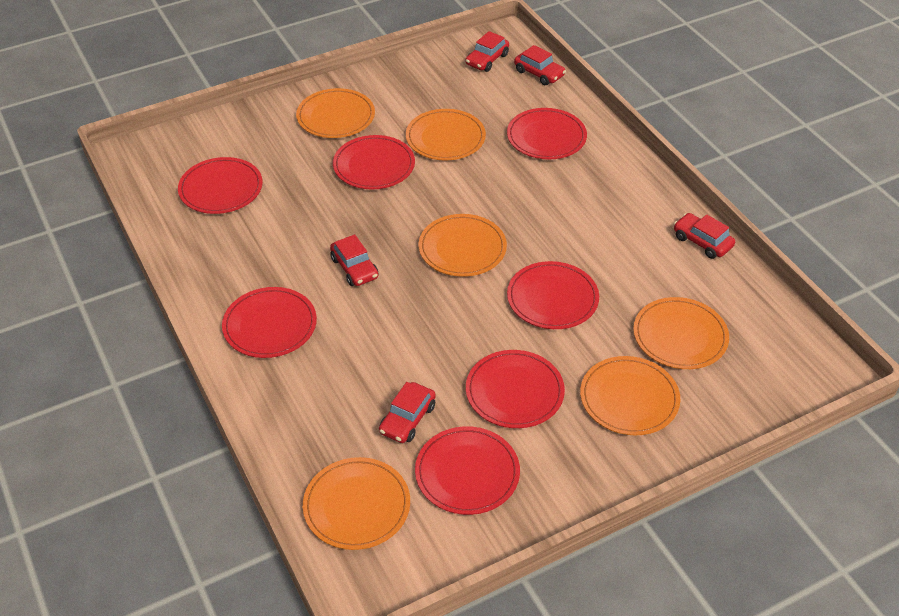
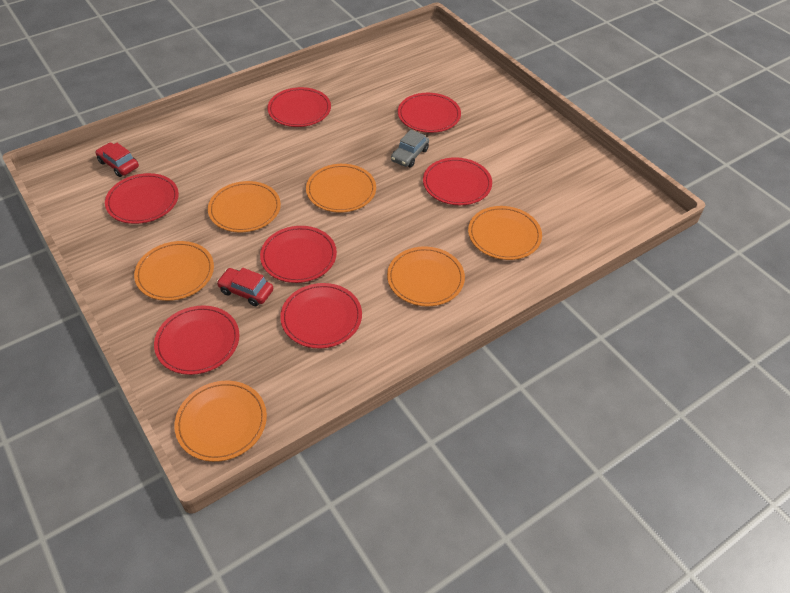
grey car: none = 0 -> [391,130,429,167] = 1
red car: [330,234,378,286] [379,382,436,443] [466,31,509,72] [514,45,566,85] [674,213,735,259] = 5 -> [95,143,139,177] [217,268,273,306] = 2

